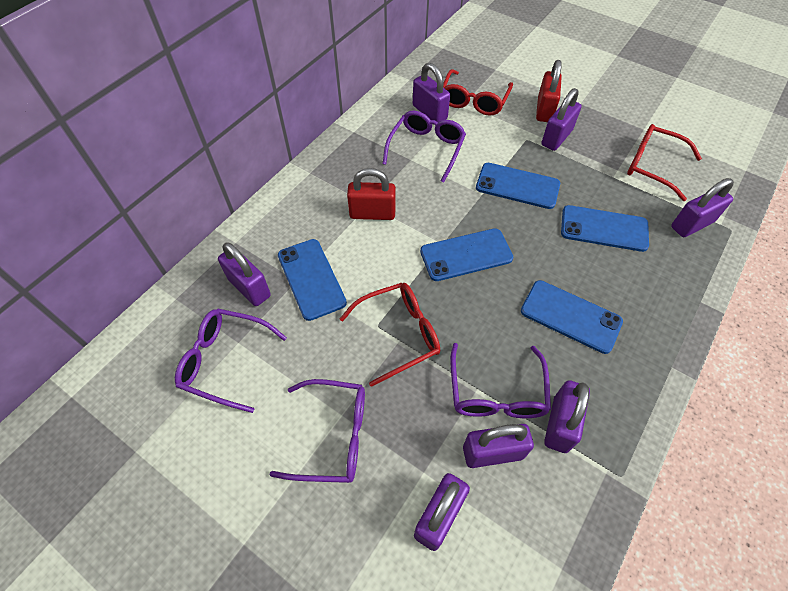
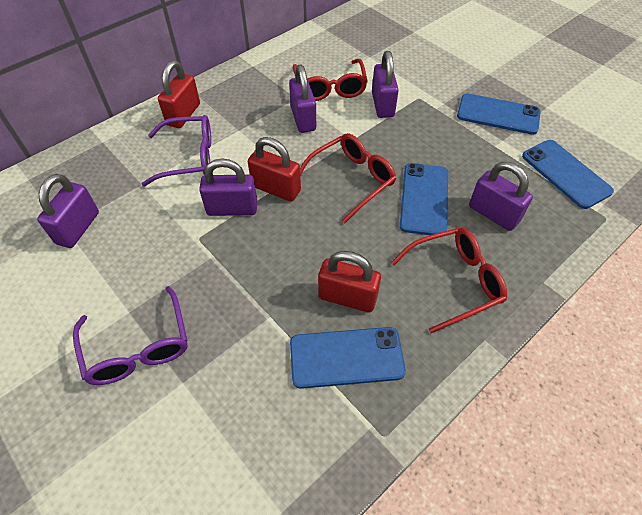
blue phone: [278,239,347,321] [420,228,513,281] [476,163,560,209] [521,280,623,354] [561,205,649,252] = 5 -> [290,327,406,389] [400,163,448,235] [457,93,541,135] [522,140,614,209] = 4
purple glasses: [175,309,287,413] [269,379,365,483] [382,111,466,183] [450,343,551,418] = 4 -> [73,286,188,385] [141,115,211,186] = 2
purple padlock: [218,242,271,306] [413,63,450,122] [414,473,470,551] [463,424,534,468] [541,88,582,151] [544,380,590,453] [671,178,734,237] = 7 -> [37,174,99,248] [199,159,257,216] [289,65,316,133] [372,51,399,118] [469,162,533,231] = 5
red padlock: [347,168,396,220] [536,60,562,122] = 2 -> [158,60,200,128] [248,137,301,201] [318,251,381,312] = 3

